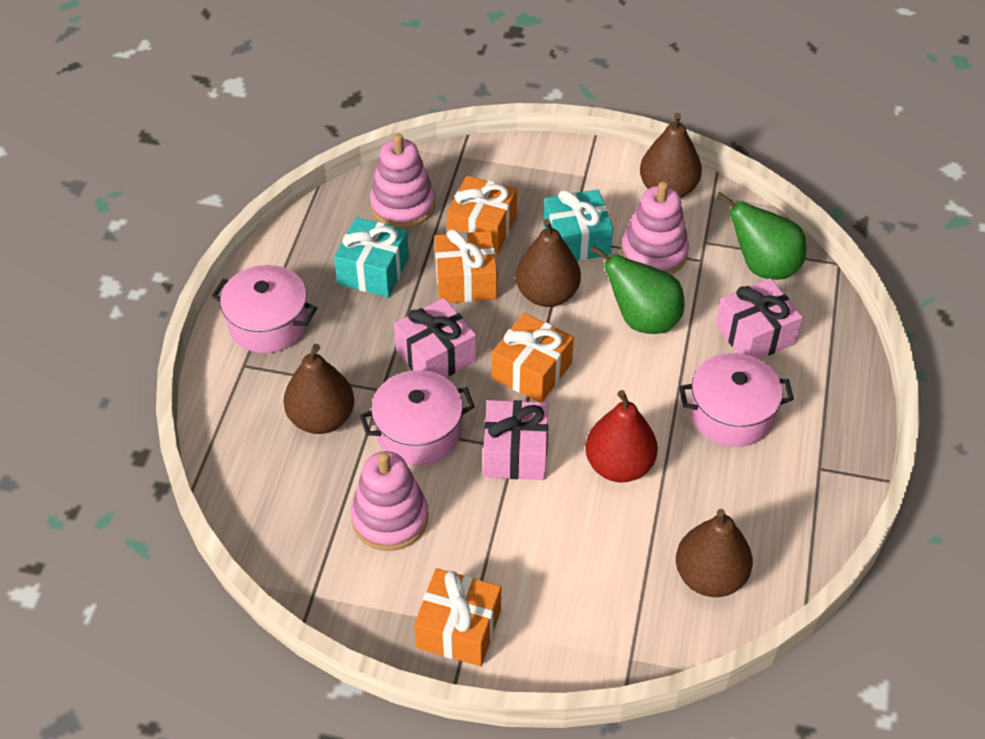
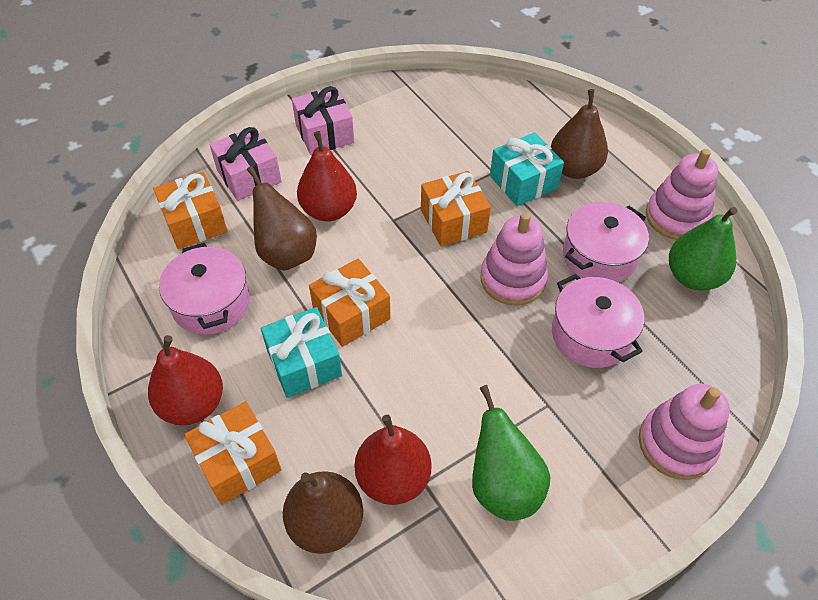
brown pear: [284,344,354,434] [515,219,581,307] [640,113,702,198] [676,509,753,597] = 4 -> [247,166,317,271] [283,471,363,554] [551,89,608,179] = 3
pink gift: [394,298,476,378] [483,400,548,480] [716,278,803,359] = 3 -> [210,127,282,201] [292,86,354,155] = 2
red pear: [585,390,658,483] = 1 -> [148,335,223,425] [297,131,357,222] [354,415,432,505] = 3

